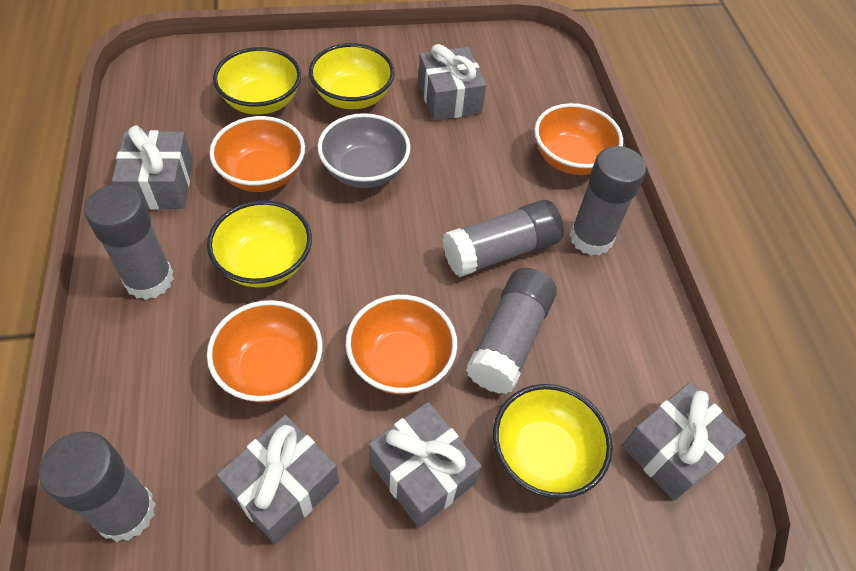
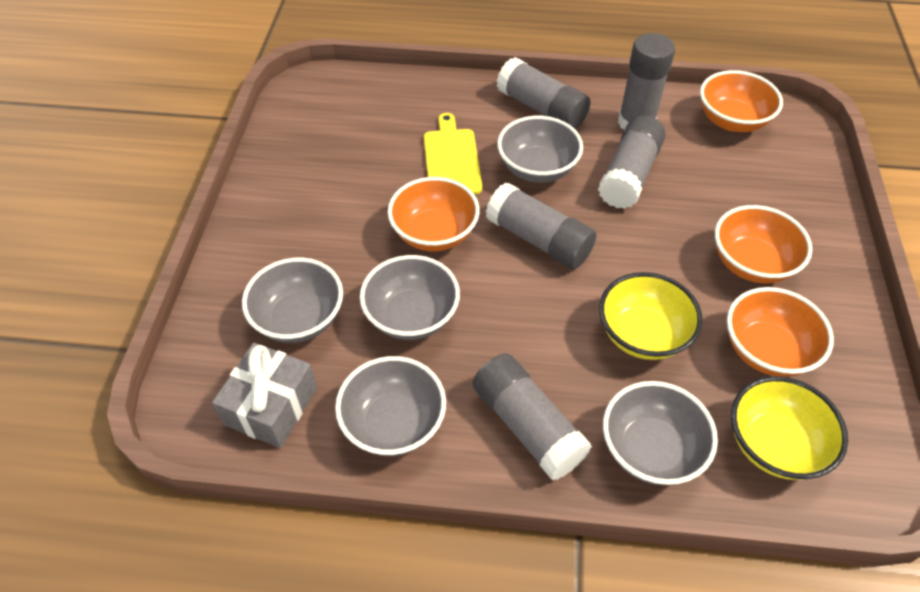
grey bowl: [317,113,411,188] = 1 -> [242,258,343,343] [335,356,446,456] [360,255,460,340] [497,116,583,183] [603,381,718,485] = 5
grey gift: [112,125,193,210] [217,415,339,544] [369,402,482,528] [418,44,486,121] [622,382,746,501] = 5 -> [212,343,317,448] = 1
yellow bowl: [207,200,312,288] [213,47,301,115] [309,43,395,109] [493,384,612,499] = 4 -> [599,272,703,360] [731,376,848,480] = 2
yellow cutting board: none = 0 -> [424,113,482,195] = 1

